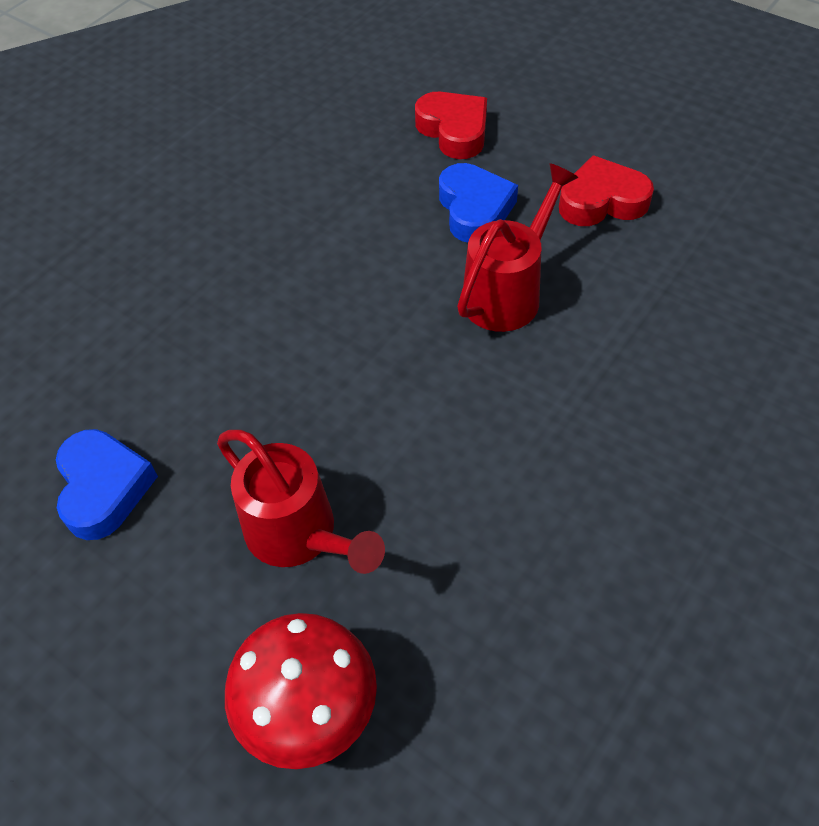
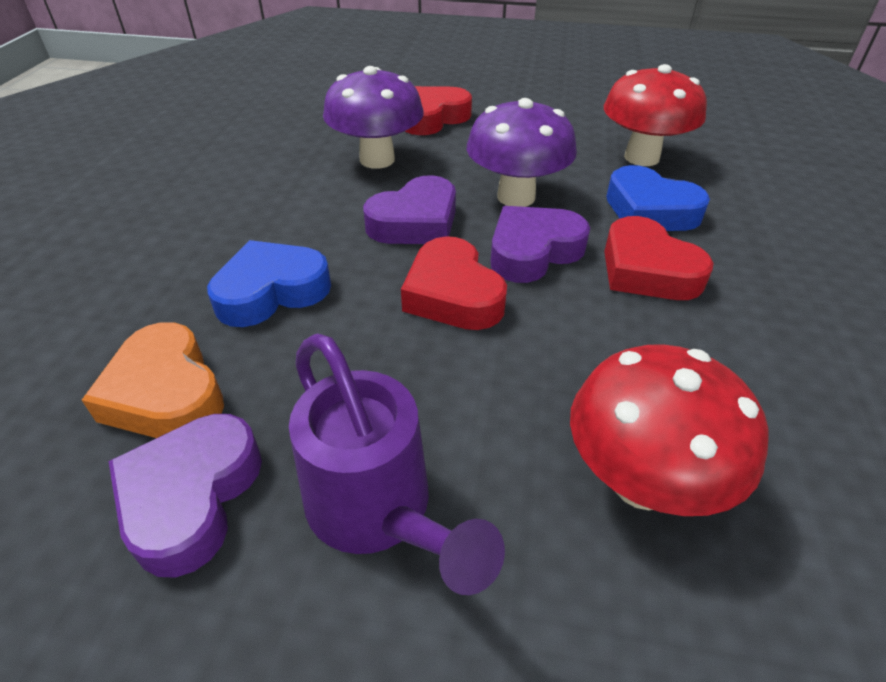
orange heart: none = 0 -> [82,322,224,438] = 1
purple heart: none = 0 -> [109,414,262,578] [363,175,456,244] [490,206,590,283] = 3
purple mushroom: none = 0 -> [323,66,424,169] [467,98,577,207] = 2
purple watering can: none = 0 -> [289,333,505,595] = 1
red heart: [415,92,487,159] [559,155,654,226] = 2 -> [401,236,507,330] [405,86,472,135] [604,216,713,300] = 3
red mushroom: [225,613,377,769] = 1 -> [570,344,769,516] [604,64,707,166] = 2
red watering can: [217,430,385,574] [457,163,579,332] = 2 -> none = 0

